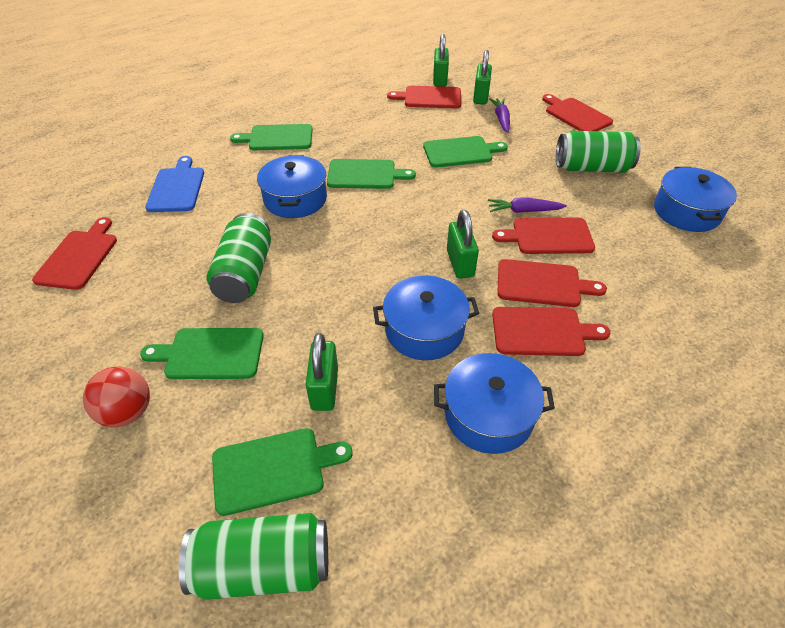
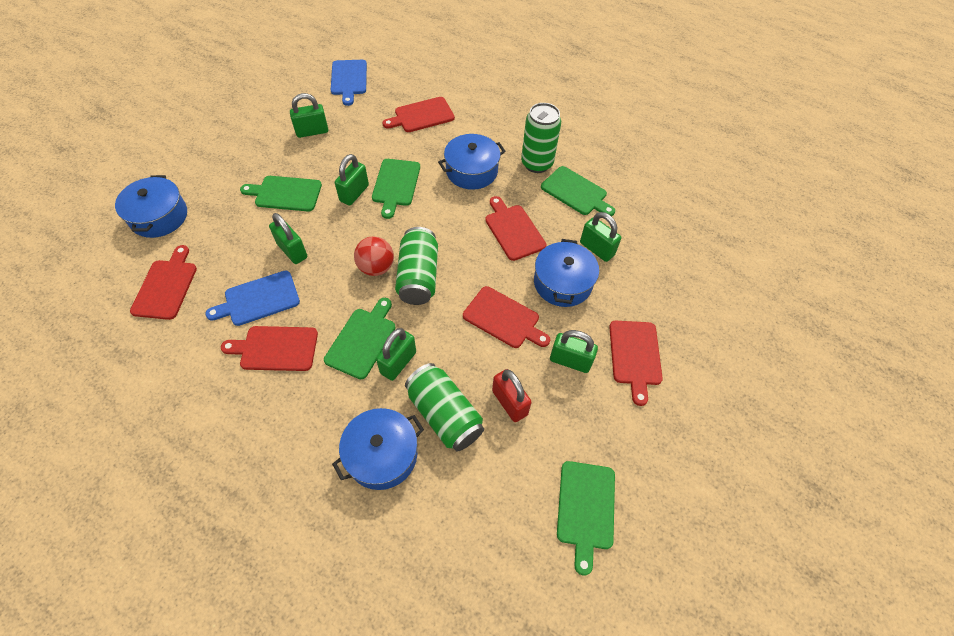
blue cutting board: [145,156,204,212] = 1 -> [205,271,300,326] [331,60,367,106] = 2
green padlock: [306,333,338,411] [433,34,449,87] [447,210,479,279] [473,50,492,105] = 4 -> [269,213,307,264] [290,93,328,138] [335,154,369,206] [376,328,416,381] [550,330,598,373] [580,212,621,262] = 6
purple carrot: [488,198,567,213] [489,98,510,133] = 2 -> none = 0
red padlock: none = 0 -> [492,369,532,422] = 1

